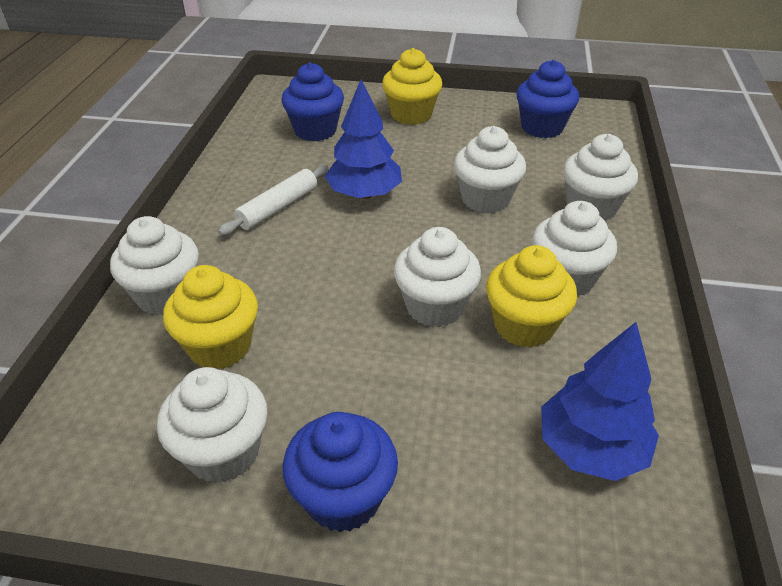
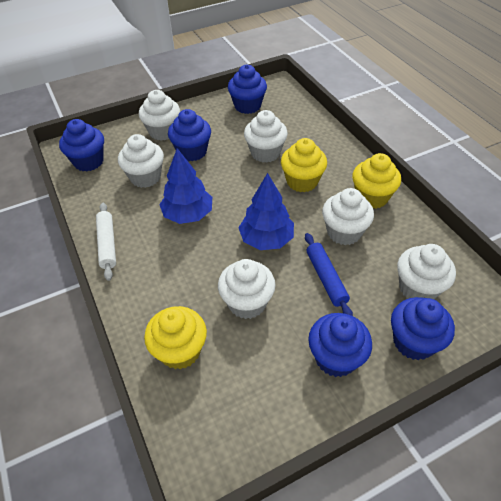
blue cupcake: [281,62,344,141] [283,412,398,532] [516,60,579,138] = 3 -> [59,119,104,172] [168,109,211,161] [228,65,267,114] [308,313,372,377] [391,297,455,360] = 5
blue rolling pin: none = 0 -> [305,233,353,316] = 1

